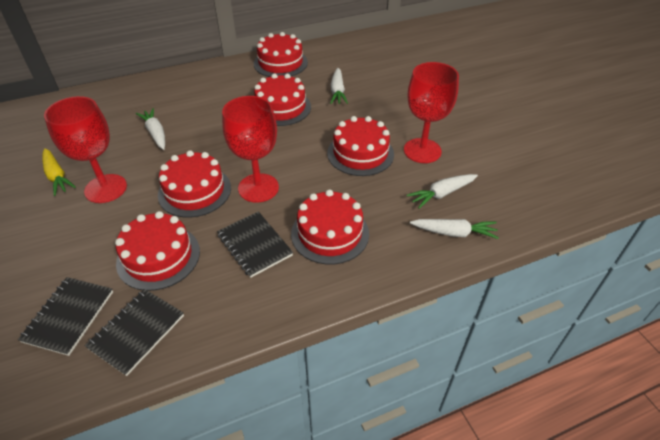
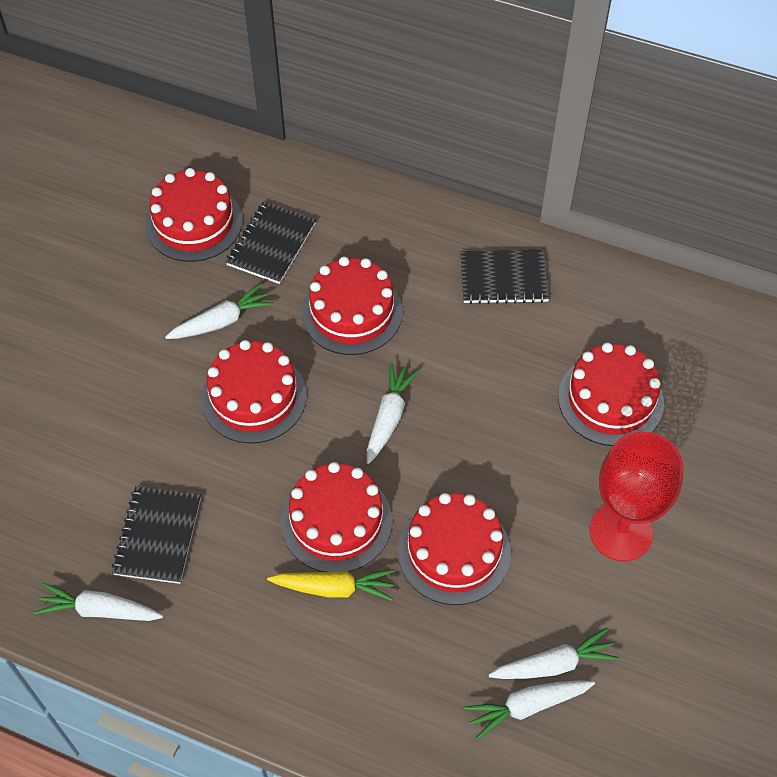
red goblet: [44,96,127,203] [222,96,279,203] [404,62,459,163] = 3 -> [590,431,683,562] = 1
white carrot: [136,108,165,150] [330,68,348,104] [407,174,478,209] [410,219,499,239] = 4 -> [34,583,163,621] [165,283,274,339] [366,363,419,464] [464,680,595,740] [489,628,619,679] = 5

